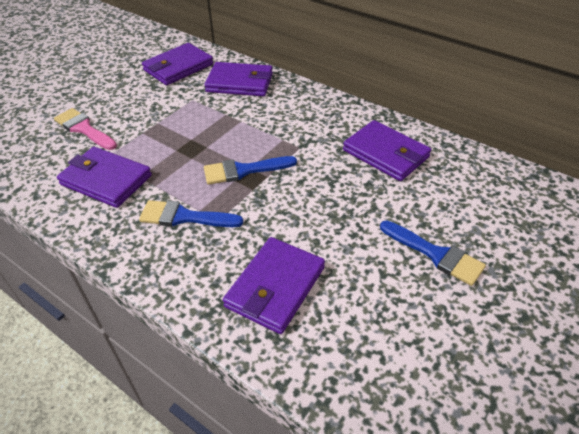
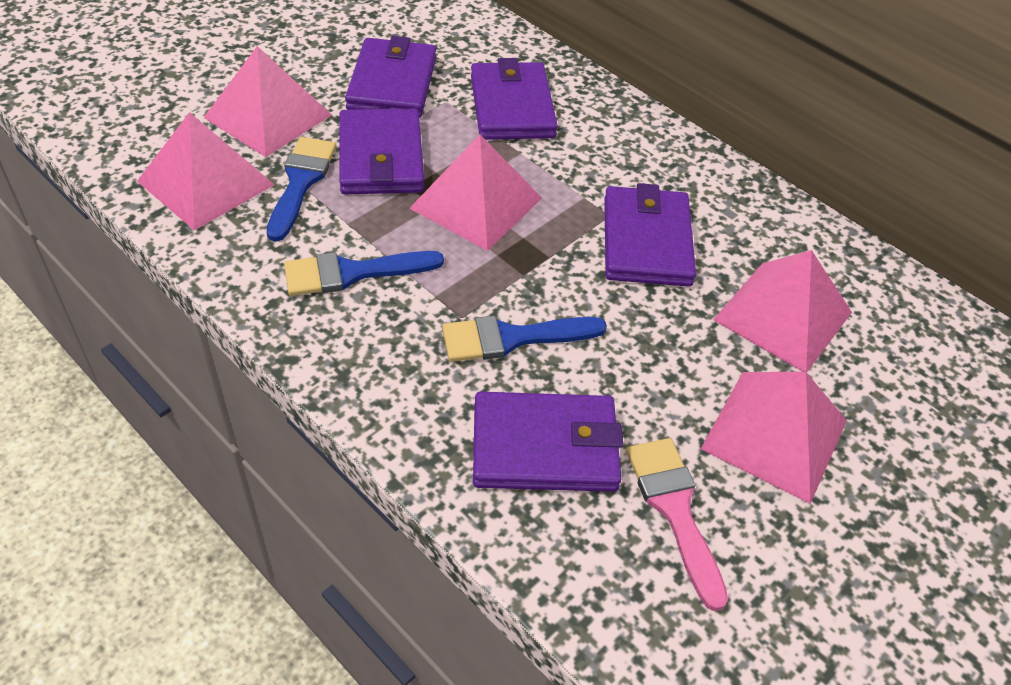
pink pyramid: none = 0 -> [137,112,275,231] [204,46,332,157] [409,135,542,251] [701,372,847,504] [713,250,852,372] = 5

